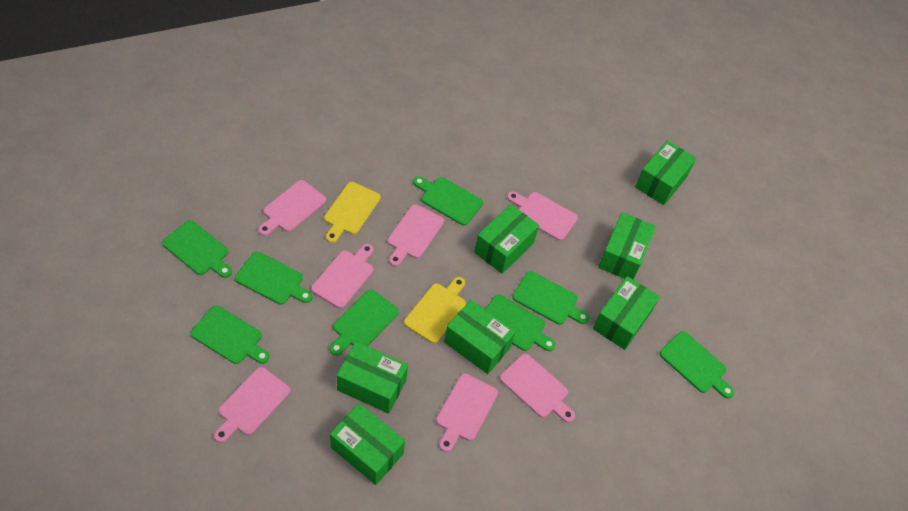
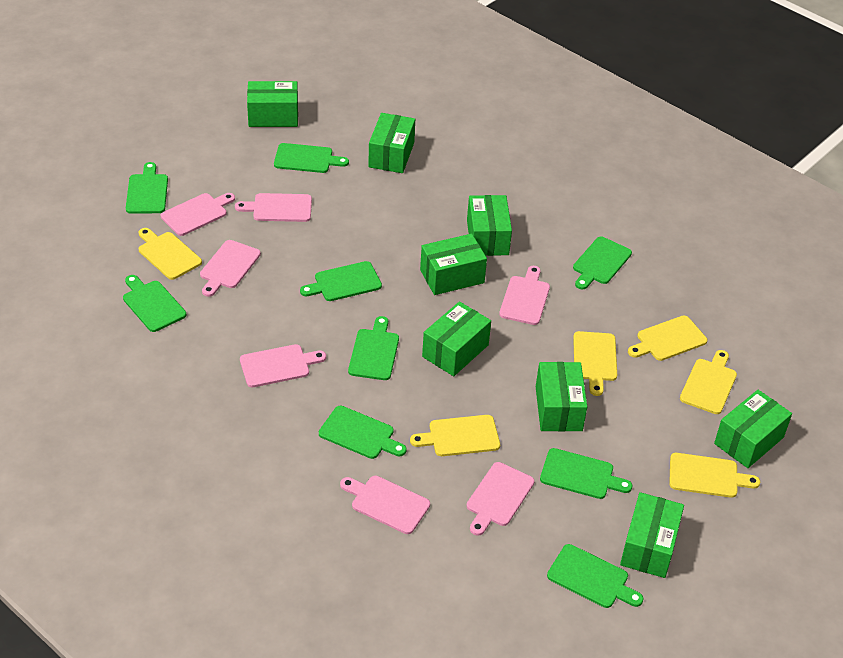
green box: [330,403,405,485] [336,342,408,414] [444,300,516,374] [474,204,539,274] [593,276,660,350] [598,212,656,280] [635,141,696,205] = 7 -> [247,81,298,127] [368,113,415,173] [420,234,487,295] [422,302,491,376] [467,195,512,256] [536,362,587,432] [620,492,684,578] [714,390,792,468] = 8
green cutting board: [162,220,232,278] [190,306,270,364] [235,252,312,305] [330,290,399,356] [413,176,483,226] [485,294,556,351] [512,271,589,325] [660,331,734,399] = 8 -> [123,275,186,332] [126,162,168,214] [274,143,349,173] [300,261,382,301] [319,406,407,459] [348,316,399,380] [540,448,632,499] [547,544,643,608] [573,237,632,289] = 9
yellow cutting board: [324,182,381,243] [404,277,466,343] = 2 -> [139,228,202,280] [410,415,500,456] [573,331,617,396] [628,315,707,361] [669,453,760,498] [680,350,737,414] = 6

